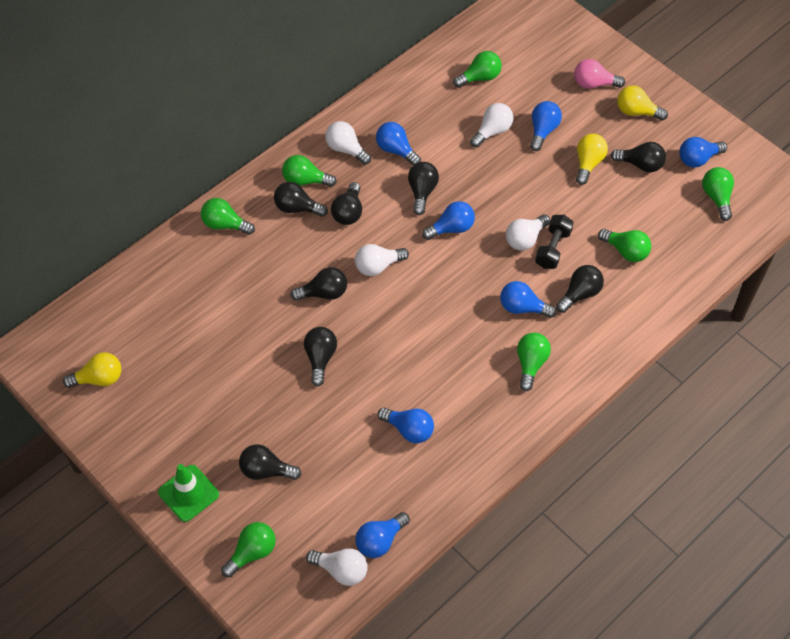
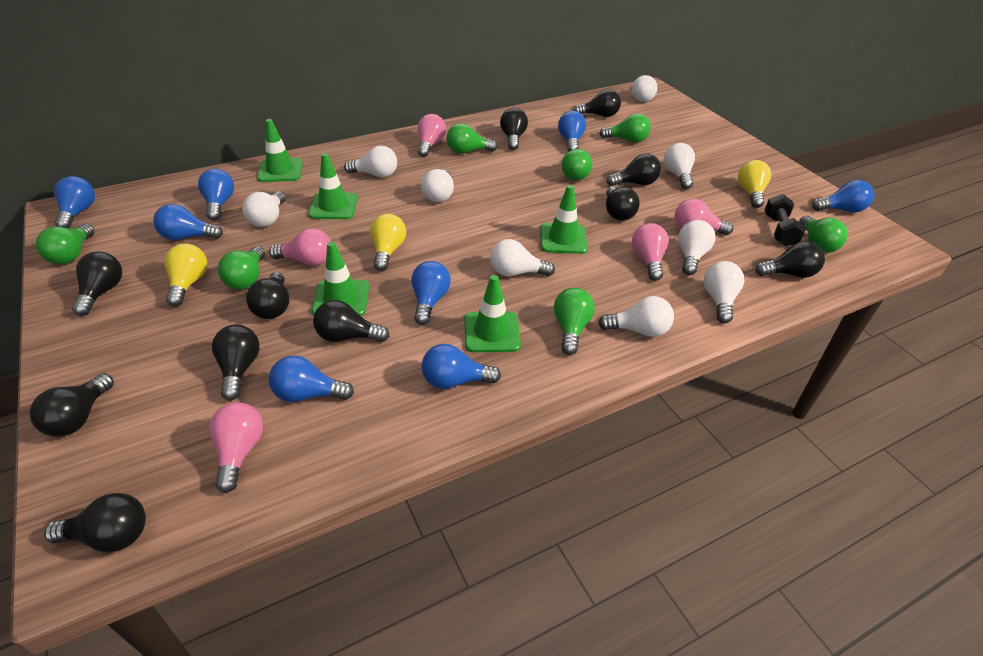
black light bulb: [239,444,301,480] [274,182,328,217] [291,267,347,301] [304,327,337,386] [331,182,362,225] [408,162,439,215] [556,265,604,313] [611,142,666,172] = 8 -> [29,373,114,437] [44,493,146,553] [72,252,122,316] [212,324,260,400] [246,272,289,319] [313,300,389,342] [500,108,528,150] [573,89,621,117] [606,186,640,221] [607,154,661,186] [755,241,825,278] = 11
blue light bulb: [355,512,410,558] [376,122,421,166] [378,408,434,443] [422,201,475,240] [500,281,556,318] [530,101,562,151] [679,137,727,168] = 7 -> [54,176,95,228] [153,204,223,240] [198,169,234,220] [269,355,354,402] [411,261,451,325] [422,344,501,389] [558,111,586,151] [812,180,874,213] = 8
green traffic cone: [158,464,219,522] = 1 -> [257,119,303,182] [308,153,358,219] [312,241,369,316] [465,275,521,352] [540,185,588,254] = 5
pink light bulb: [574,59,625,89] = 1 -> [209,403,263,493] [269,228,331,266] [418,114,446,157] [632,223,669,281] [674,199,733,235] = 5
white light bulb: [306,548,368,586] [325,121,371,165] [355,244,409,276] [470,103,514,148] [506,215,550,251] = 5 -> [242,191,285,227] [344,146,397,178] [421,169,454,202] [490,239,555,276] [598,296,674,337] [632,75,657,102] [664,143,695,189] [678,220,716,275] [704,261,744,323] = 9

